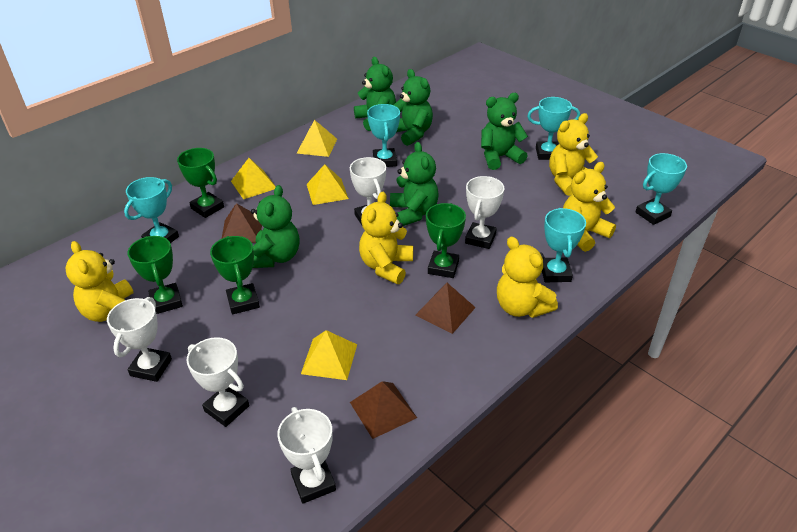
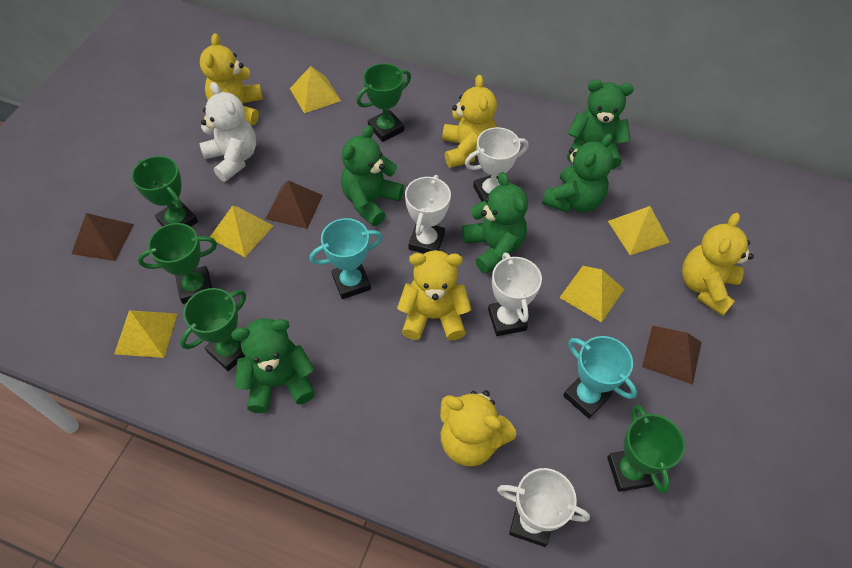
green trophy: [128,236,183,314] [177,148,224,218] [210,236,260,314] [426,203,466,278] = 4 -> [131,156,198,227] [138,223,217,304] [180,288,246,371] [357,63,411,142] [607,405,685,494] = 5
turquoise trophy: [124,177,179,243] [367,104,400,167] [527,97,580,160] [542,208,586,282] [636,153,687,225] = 5 -> [310,218,383,299] [563,336,637,419] = 2
white teddy bear: none = 0 -> [199,82,256,182] = 1
white trophy: [107,297,172,382] [186,337,249,427] [277,407,336,504] [350,157,386,225] [465,176,505,249] = 5 -> [405,175,451,253] [465,127,529,202] [488,253,542,336] [497,468,590,547] = 4
yellow pyramid: [231,158,276,199] [296,120,337,157] [301,330,357,380] [307,164,349,205] = 4 -> [114,310,177,358] [210,206,273,257] [290,66,341,113] [559,266,624,323] [608,206,670,255] = 5

